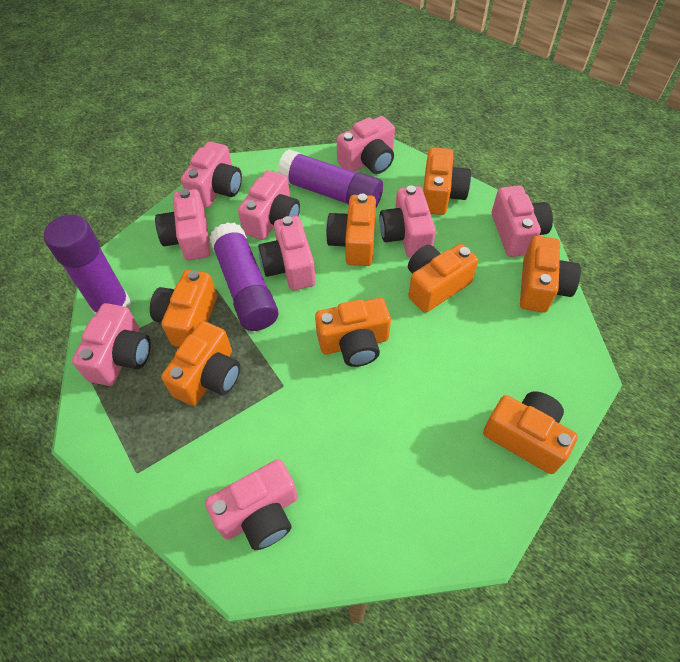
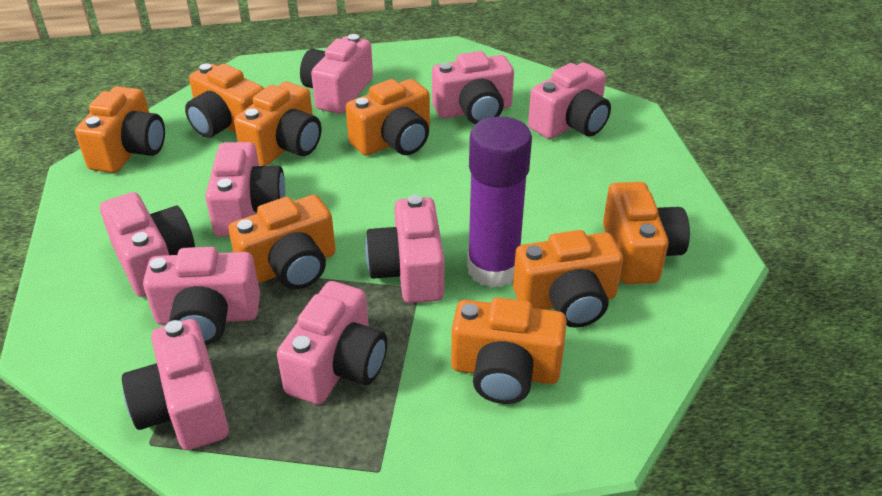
purple glue stick: [44,215,131,316] [209,222,279,331] [277,149,383,207] = 3 -> [467,116,532,288] = 1

